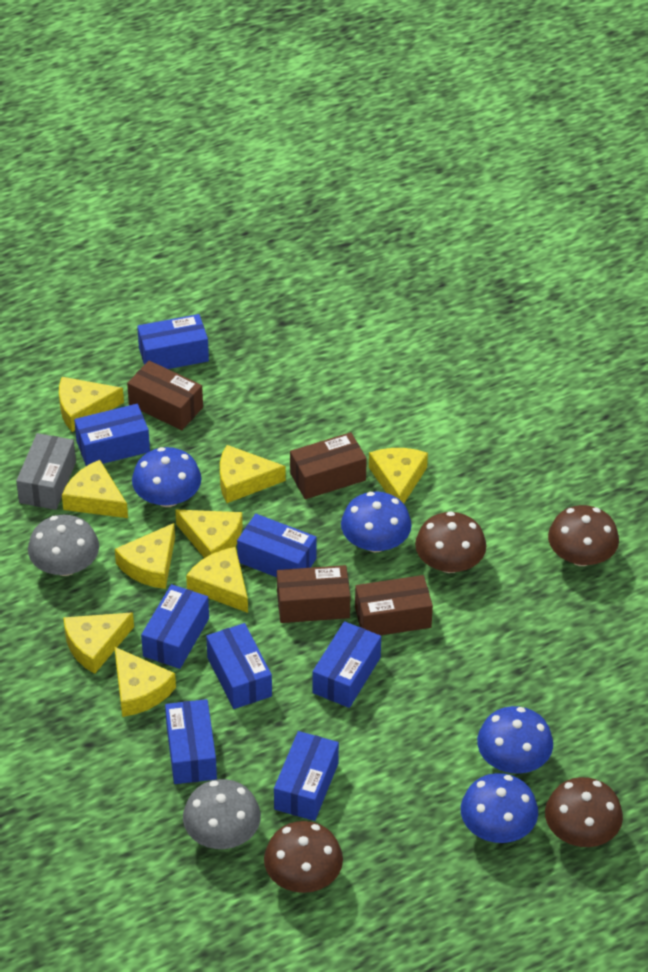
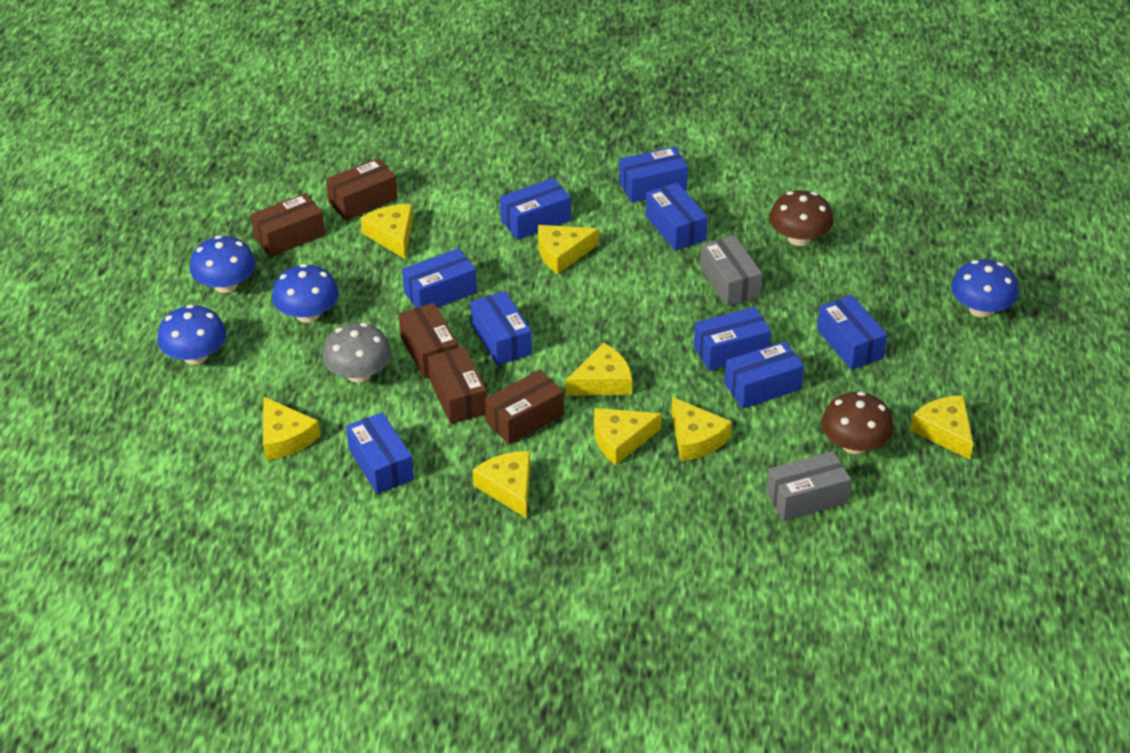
blue box: [74,404,150,466] [137,314,209,369] [141,584,209,669] [165,699,217,784] [206,623,272,709] [237,514,317,577] [274,731,339,821] [312,621,381,708] = 8 -> [346,412,414,494] [402,248,477,308] [470,291,532,365] [500,178,571,240] [619,146,688,203] [646,182,708,251] [694,307,771,371] [724,341,804,409] [817,295,887,370] = 9
brown box: [127,361,203,430] [277,565,350,623] [290,432,367,499] [355,575,433,635] = 4 -> [251,193,325,257] [326,158,398,221] [398,303,458,378] [428,347,487,424] [485,370,564,444] = 5
brown mushroom: [264,821,343,893] [415,511,486,573] [545,777,623,847] [548,505,619,566] = 4 -> [769,190,834,246] [822,392,894,454] = 2
grey box: [16,433,76,510] = 1 -> [700,235,762,306] [767,451,851,521] = 2
grey mushroom: [28,515,99,576] [183,779,261,849] = 2 -> [322,323,391,383] = 1
yellow cheese: [59,377,124,432] [62,460,128,518] [63,612,134,674] [114,647,176,717] [115,523,175,589] [175,510,243,558] [186,547,248,613] [220,445,286,503] [369,448,428,504] = 9 -> [263,396,320,461] [360,204,413,259] [473,451,531,518] [538,225,599,274] [566,343,632,396] [594,408,662,465] [671,397,732,461] [910,395,973,460] = 8

